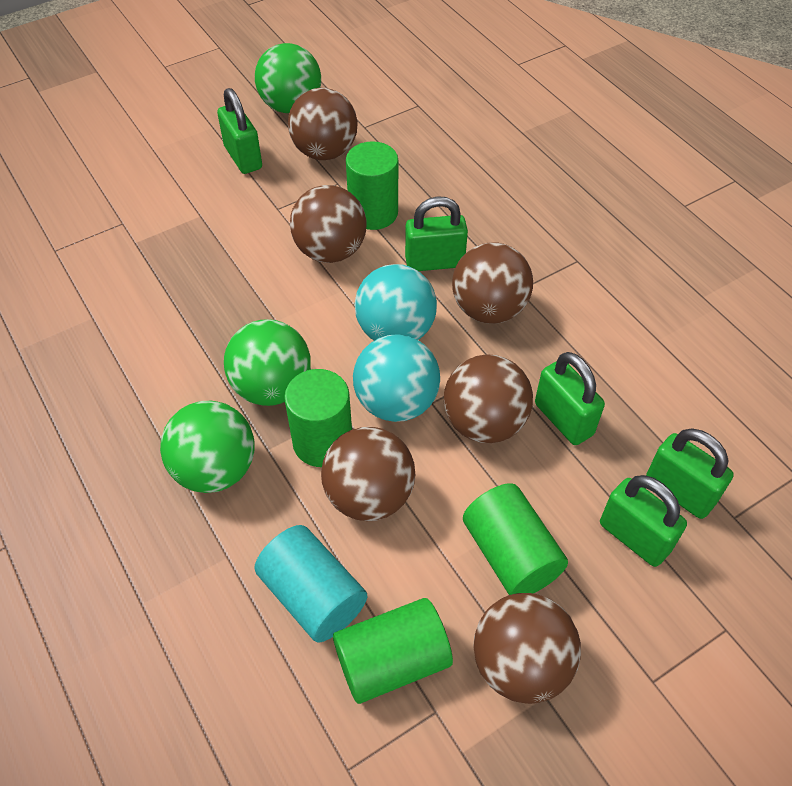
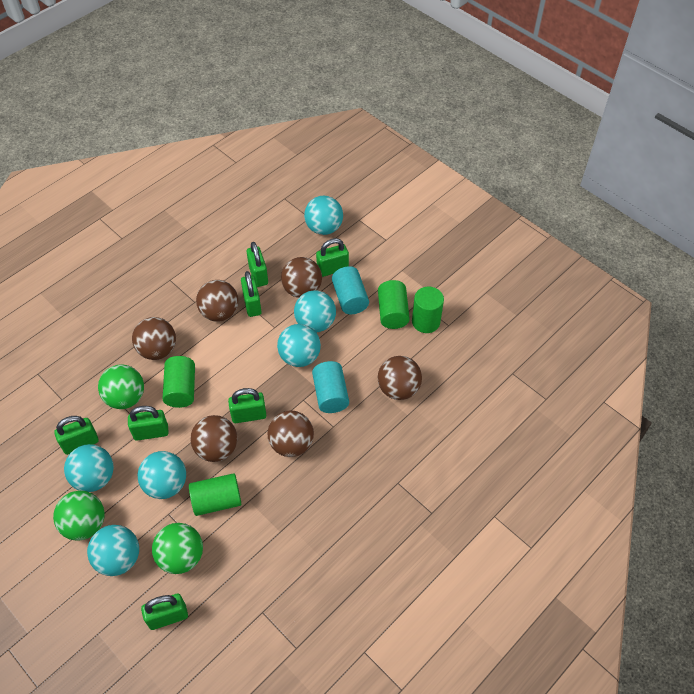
green padlock: [217,88,262,174] [405,196,468,271] [535,352,605,445] [600,475,687,567] [646,429,734,519] = 5 -> [54,416,98,455] [128,406,169,441] [141,594,188,630] [228,388,266,423] [241,271,262,317] [247,242,268,287] [316,238,349,277] = 7
turquoise ball: [353,334,440,422] [355,264,437,341] = 2 -> [64,444,114,492] [87,525,139,576] [138,451,186,499] [277,324,321,367] [294,290,336,332] [304,196,343,235] = 6
turquoise cylinder: [254,525,367,642] = 1 -> [312,361,349,413] [332,266,369,314] = 2

